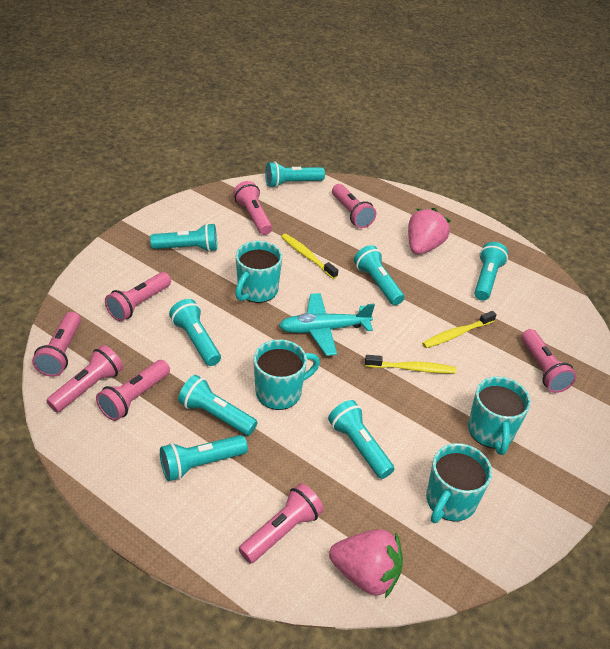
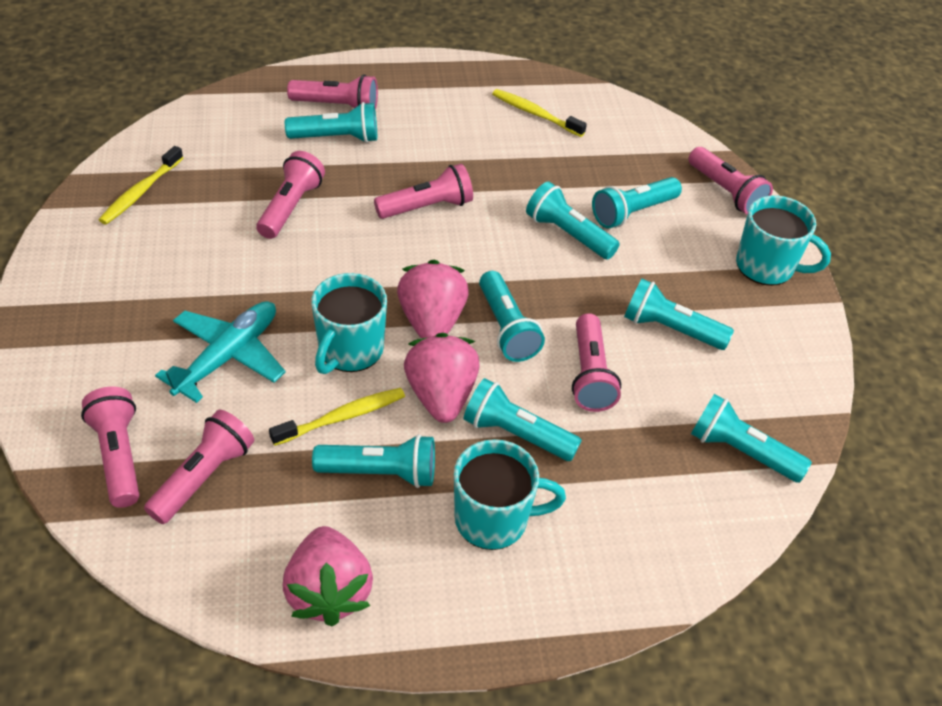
pink flashlight: [32,312,81,377] [46,345,123,413] [96,360,170,421] [105,272,171,321] [233,181,273,235] [239,483,324,564] [332,184,376,228] [521,329,577,393] = 8 -> [81,387,139,508] [144,410,254,524] [256,151,325,239] [287,74,378,110] [374,164,473,219] [572,313,621,412] [689,147,773,214] = 7
pink strawberry: [329,529,403,598] [408,208,451,255] = 2 -> [283,526,373,627] [397,260,469,339] [404,333,480,423] = 3
turquoise mug: [235,241,282,303] [253,339,320,410] [426,443,492,523] [468,376,531,455] = 4 -> [311,273,387,374] [454,439,566,550] [736,195,831,286] = 3

